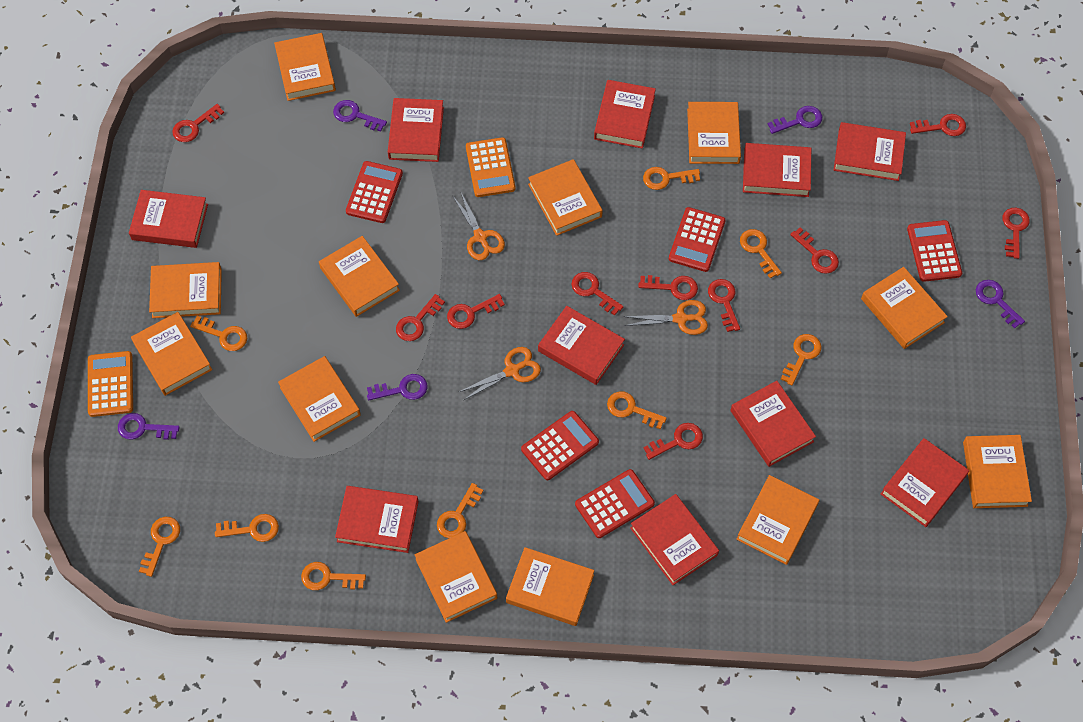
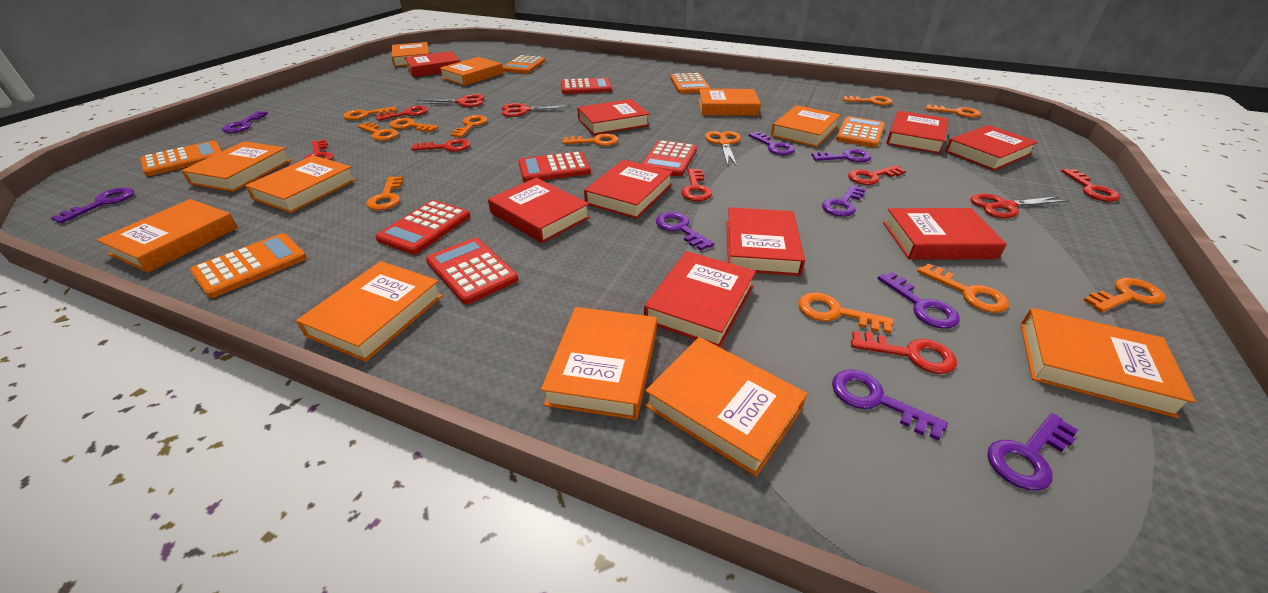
orange book: [131,312,212,396] [149,262,222,318] [274,33,336,101] [278,356,361,442] [319,236,400,317] [415,531,497,623] [506,547,594,626] [528,159,603,236] [687,102,741,164] [737,475,819,565] [861,267,948,349] [963,435,1032,508] = 12 -> [97,199,238,273] [181,141,291,192] [245,155,356,213] [296,261,443,362] [391,42,430,67] [439,57,504,86] [541,307,657,420] [645,337,807,477] [698,89,761,116] [771,105,841,147] [1021,308,1196,418] = 11
orange calculator: [88,351,133,417] [466,137,515,197] = 2 -> [140,141,222,176] [190,233,307,298] [502,55,545,74] [670,73,711,94] [836,116,885,147] = 5
orange key: [139,517,180,577] [190,316,247,351] [215,514,279,542] [301,562,366,590] [437,483,484,538] [607,391,667,429] [643,167,700,190] [740,229,782,279] [781,334,821,386] = 9 -> [343,106,397,120] [357,122,399,141] [366,176,403,210] [389,118,439,132] [451,115,487,138] [562,133,618,146] [798,293,894,334] [843,96,893,106] [917,263,1009,313] [926,104,981,118] [1083,278,1166,312] = 11
orange scissors: [452,193,505,260] [459,347,541,400] [623,300,708,335] = 3 -> [705,131,741,166] = 1
purple key: [118,413,180,440] [333,100,387,132] [367,374,428,400] [768,106,822,134] [976,280,1025,329] = 5 -> [51,187,134,223] [222,111,268,133] [656,212,714,251] [748,132,795,155] [811,149,871,163] [822,185,866,217] [832,369,948,441] [877,272,960,329] [988,413,1078,491] = 9
red book: [129,190,208,248] [335,486,419,553] [388,98,444,162] [538,306,625,385] [594,80,656,149] [630,494,719,585] [730,381,816,467] [743,143,811,197] [834,122,906,181] [881,438,969,527] = 10 -> [404,51,460,77] [488,178,590,243] [577,99,649,135] [584,160,673,219] [644,251,756,347] [726,207,805,276] [883,208,1007,259] [886,111,948,154] [945,125,1038,171] = 9
red key: [172,104,224,142] [396,294,445,341] [447,294,505,329] [571,272,624,316] [638,275,698,300] [643,423,703,460] [708,279,740,332] [790,227,839,274] [910,114,966,136] [1003,208,1030,259] = 10 -> [303,140,333,160] [375,106,428,121] [411,139,470,152] [681,169,712,201] [848,165,906,185] [851,331,957,374] [1061,169,1120,202] = 7
red scissors: none = 0 -> [416,94,485,107] [502,103,571,117] [970,194,1069,218] = 3

